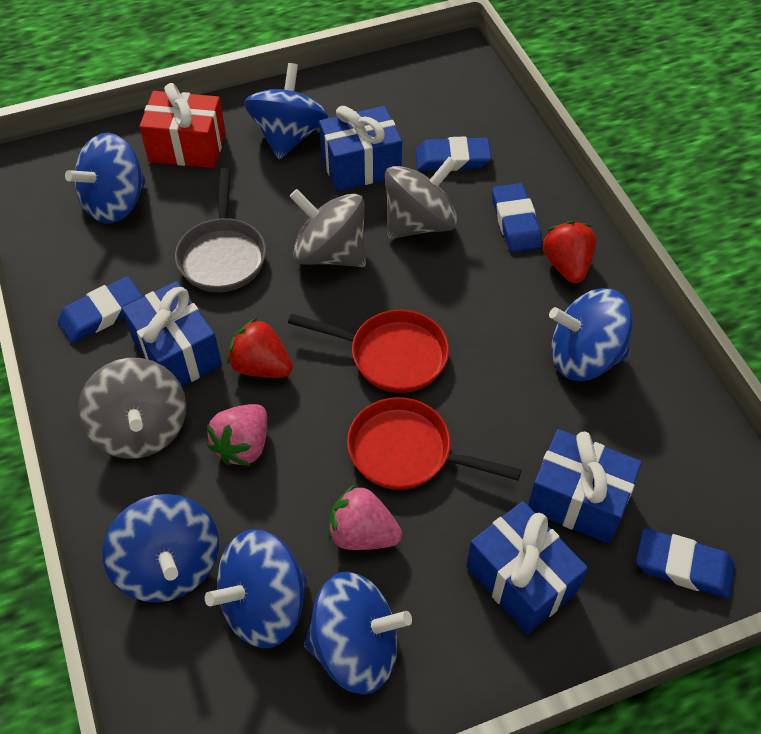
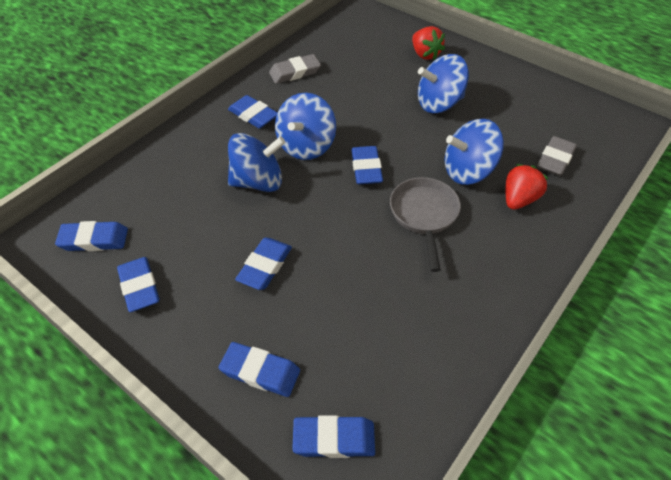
blue eraser: [58,276,143,343] [415,136,491,171] [492,183,542,252] [636,528,735,598] = 4 -> [55,221,128,251] [117,257,160,312] [219,342,300,397] [228,95,278,129] [235,238,292,290] [292,415,375,458] [351,146,383,184] = 7
blue gift: [122,281,222,386] [319,106,402,191] [466,501,588,634] [528,429,642,544] = 4 -> none = 0
blue spinning top: [65,133,146,223] [102,494,219,602] [205,529,308,648] [244,63,328,159] [304,572,412,695] [549,288,633,381] = 6 -> [228,133,286,192] [275,93,336,160] [418,54,469,113] [445,119,504,185] = 4
grey eraser: none = 0 -> [269,54,321,84] [537,136,577,176] = 2
grey spinning top: [78,358,186,459] [289,189,366,267] [385,156,458,239] = 3 -> none = 0
pink strawberry: [207,404,267,466] [328,484,402,550] = 2 -> none = 0
red gift: [139,83,226,168] = 1 -> none = 0
red pan: [288,310,449,393] [347,397,522,490] = 2 -> none = 0

